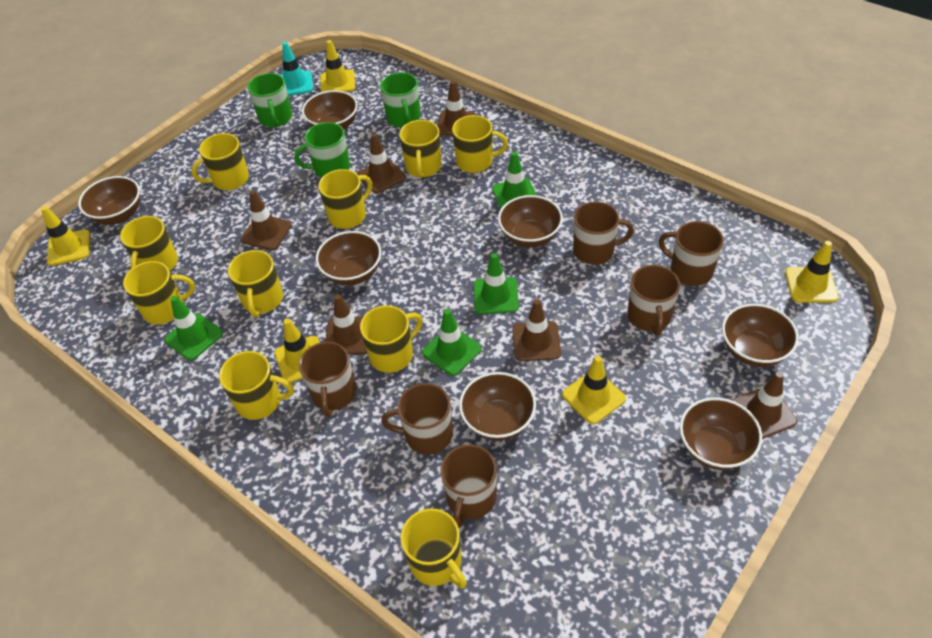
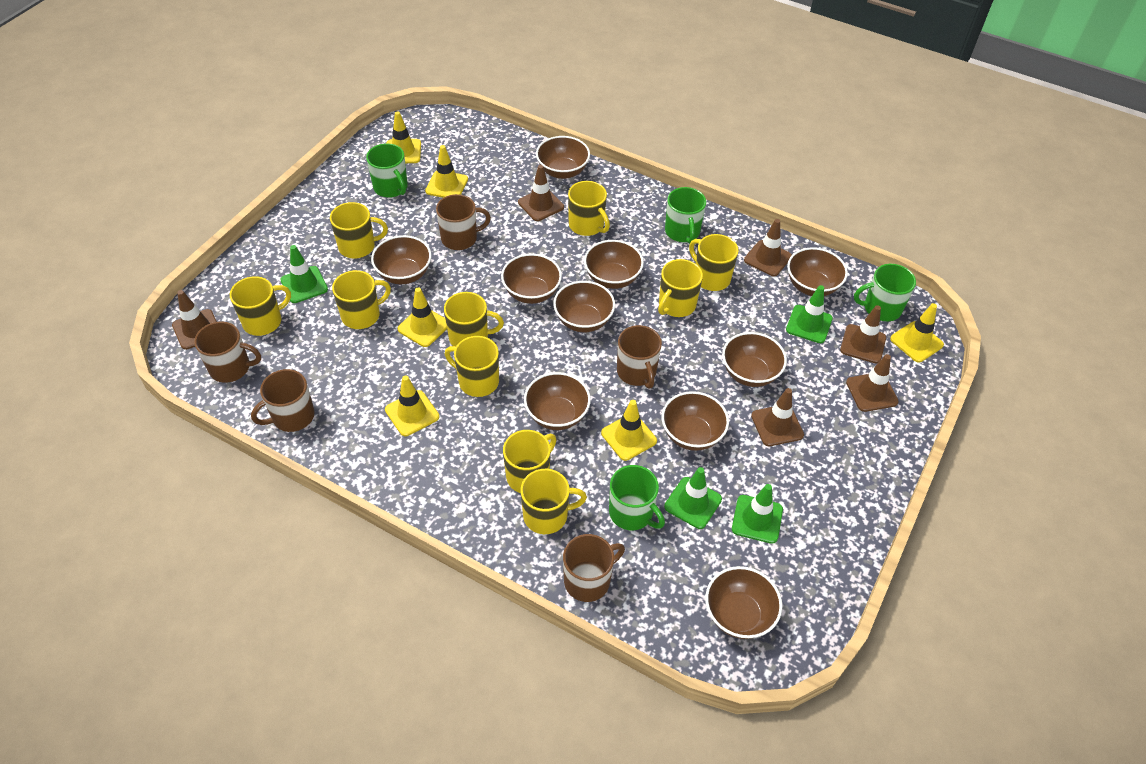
brown bowl: [78,176,140,225] [302,90,358,130] [316,231,381,286] [459,372,536,441] [498,195,563,248] [680,397,762,470] [722,304,799,367] = 7 -> [371,235,431,284] [501,254,562,304] [524,372,591,430] [536,136,590,179] [553,281,615,332] [584,240,644,289] [662,391,729,451] [705,566,782,639] [722,332,787,387] [787,247,848,296] = 10
brown mug: [299,342,356,417] [381,383,453,455] [441,444,497,528] [573,202,634,265] [627,265,680,336] [659,221,724,286] = 6 -> [194,322,261,383] [251,369,315,432] [436,194,491,250] [563,534,625,602] [617,325,662,389] = 5
green mug: [248,73,292,127] [294,122,350,178] [380,72,421,127] = 3 -> [366,143,408,198] [609,465,665,530] [665,187,706,244] [854,264,916,321] = 4
turquoise traffic cone: [281,42,313,96] = 1 -> none = 0
yellow traffic cone: [41,206,90,266] [274,318,320,383] [320,40,355,92] [562,356,626,424] [785,241,838,303] = 5 -> [385,375,439,436] [386,111,421,163] [397,288,447,347] [425,145,468,198] [601,400,657,461] [890,303,944,362] = 6

